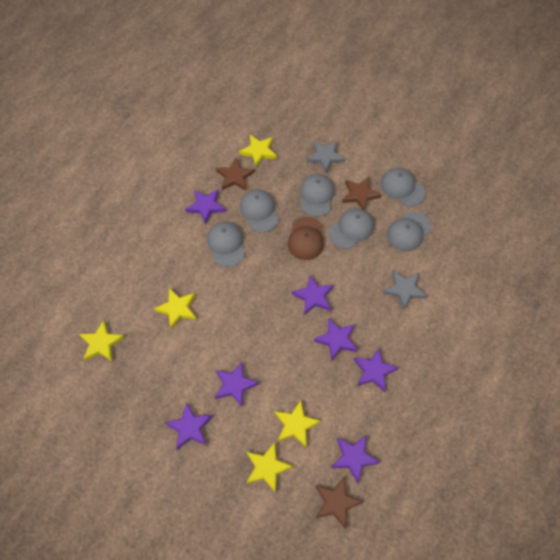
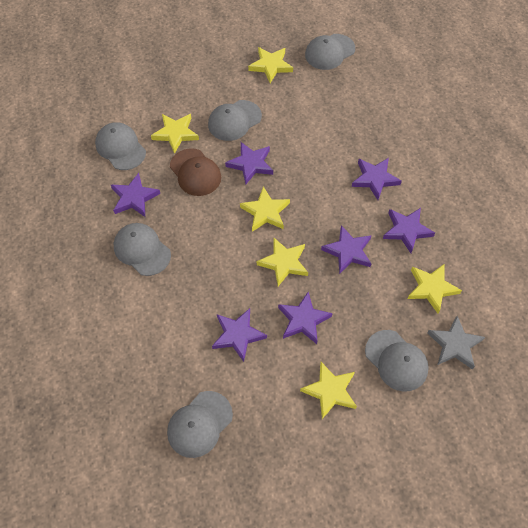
brown star: [216,158,255,190] [315,477,363,529] [342,177,382,210] = 3 -> none = 0
grey star: [307,141,345,173] [383,270,427,310] = 2 -> [427,316,485,370] = 1
yellow star: [79,320,125,362] [154,288,197,329] [239,135,277,167] [246,442,293,493] [275,400,321,448] = 5 -> [151,114,199,154] [240,187,290,232] [248,47,293,83] [257,238,308,286] [300,362,357,419] [408,264,462,313] = 6

